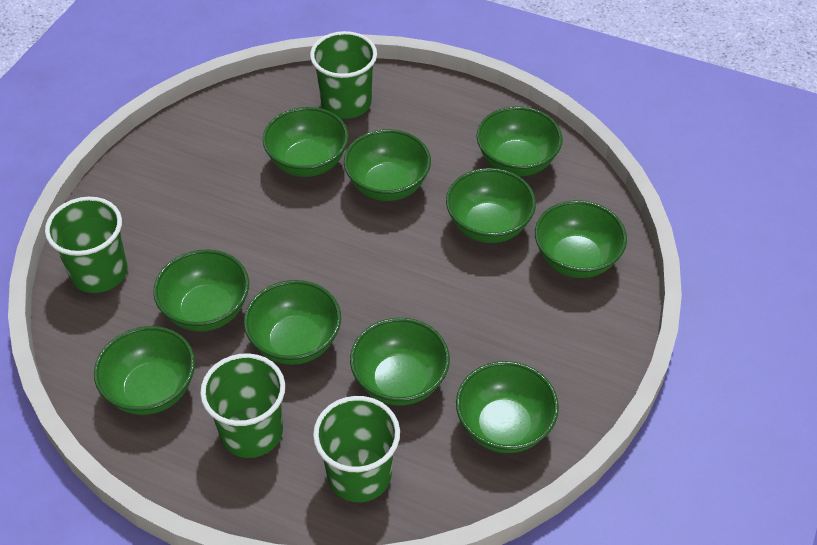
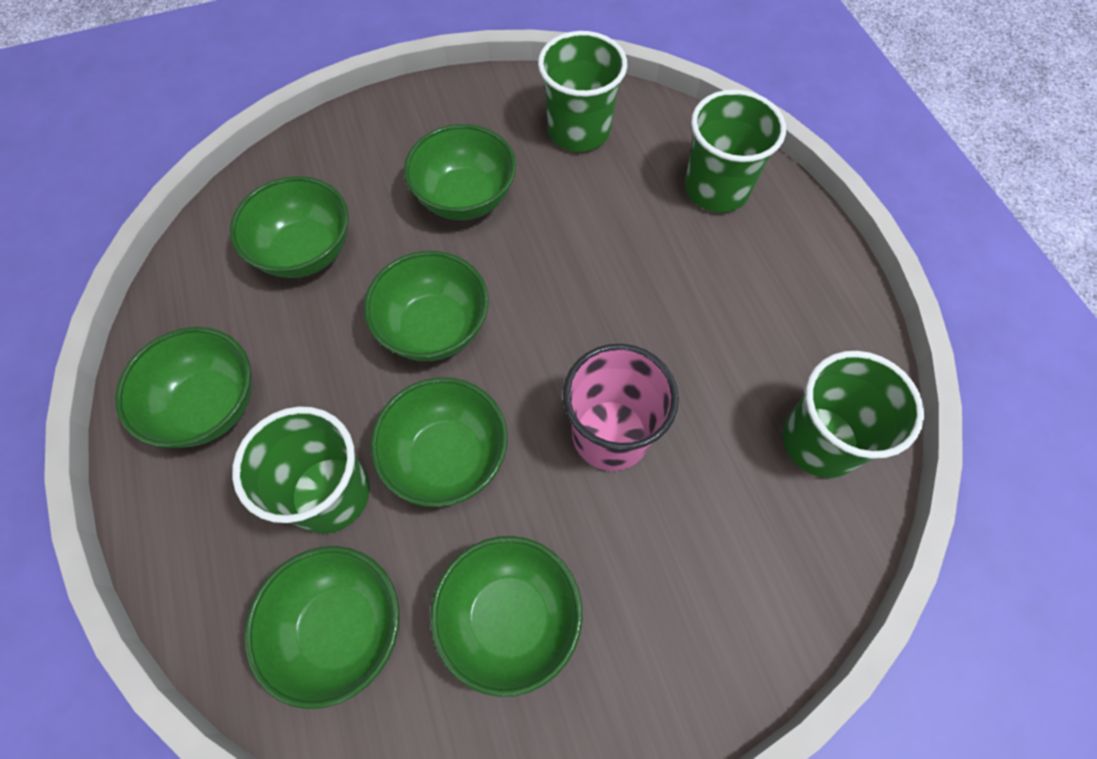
green bowl: [94,326,195,415] [153,249,249,332] [244,280,341,365] [263,107,349,177] [344,129,431,201] [350,318,450,406] [446,168,536,243] [456,361,559,453] [477,106,563,176] [535,200,627,278] = 10 -> [115,327,252,448] [230,176,349,278] [244,546,399,709] [364,251,488,361] [371,377,508,507] [404,124,516,220] [430,536,583,697] = 7
pink cup: none = 0 -> [563,344,679,471] = 1

